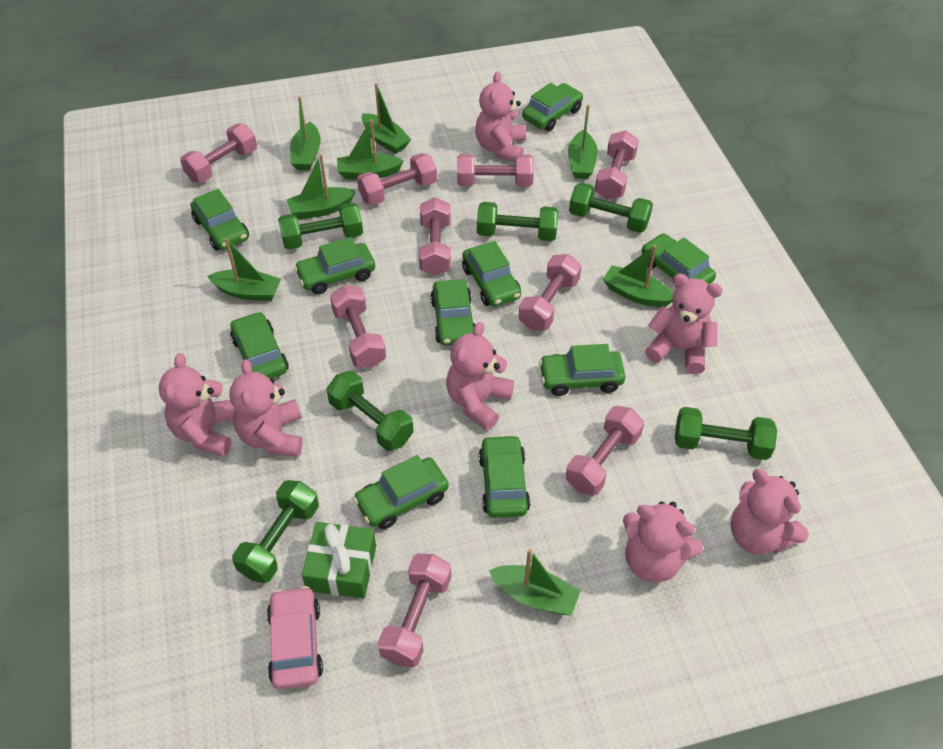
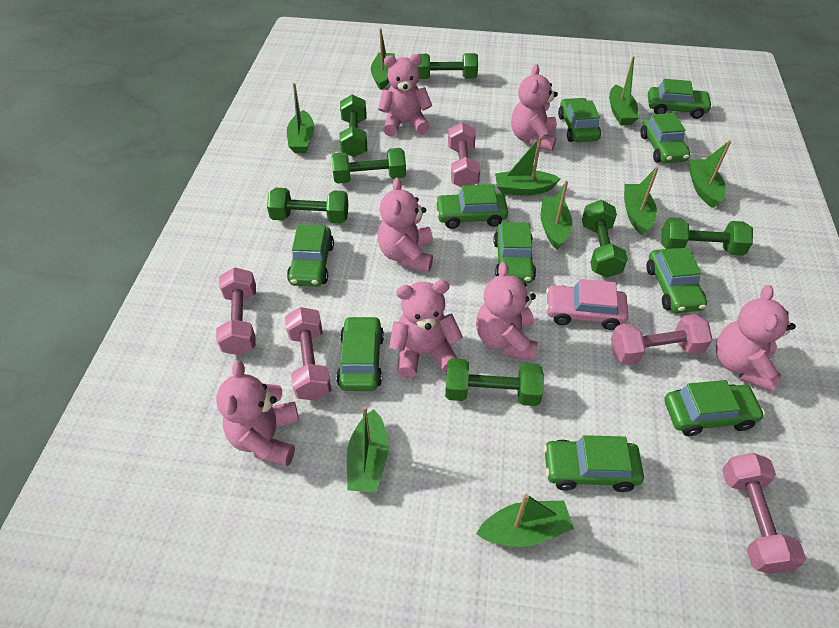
green boat: [208,238,281,301] [286,154,356,219] [290,96,321,171] [337,119,404,179] [361,83,411,154] [489,549,581,615] [568,105,598,179] [603,245,673,307] = 8 -> [287,83,314,153] [347,406,389,493] [371,28,395,90] [476,494,574,547] [495,136,561,196] [541,181,572,249] [609,56,639,125] [624,167,658,236] [689,140,731,208] = 9
green dumbbell: [232,480,319,583] [278,203,363,250] [326,371,414,451] [477,202,558,241] [569,182,653,233] [675,407,777,460] = 6 -> [267,188,349,224] [332,148,406,184] [339,95,367,157] [417,53,478,79] [445,358,544,406] [582,200,628,278] [662,217,753,256] = 7
green gift: [302,522,376,599] = 1 -> none = 0
pink dumbbell: [180,124,257,183] [330,285,386,368] [357,153,437,205] [378,554,451,668] [419,197,451,276] [457,154,534,187] [519,254,582,330] [566,406,644,496] [595,130,639,200] = 9 -> [216,267,256,355] [285,307,331,400] [448,122,480,187] [611,314,713,365] [722,453,806,574] = 5

